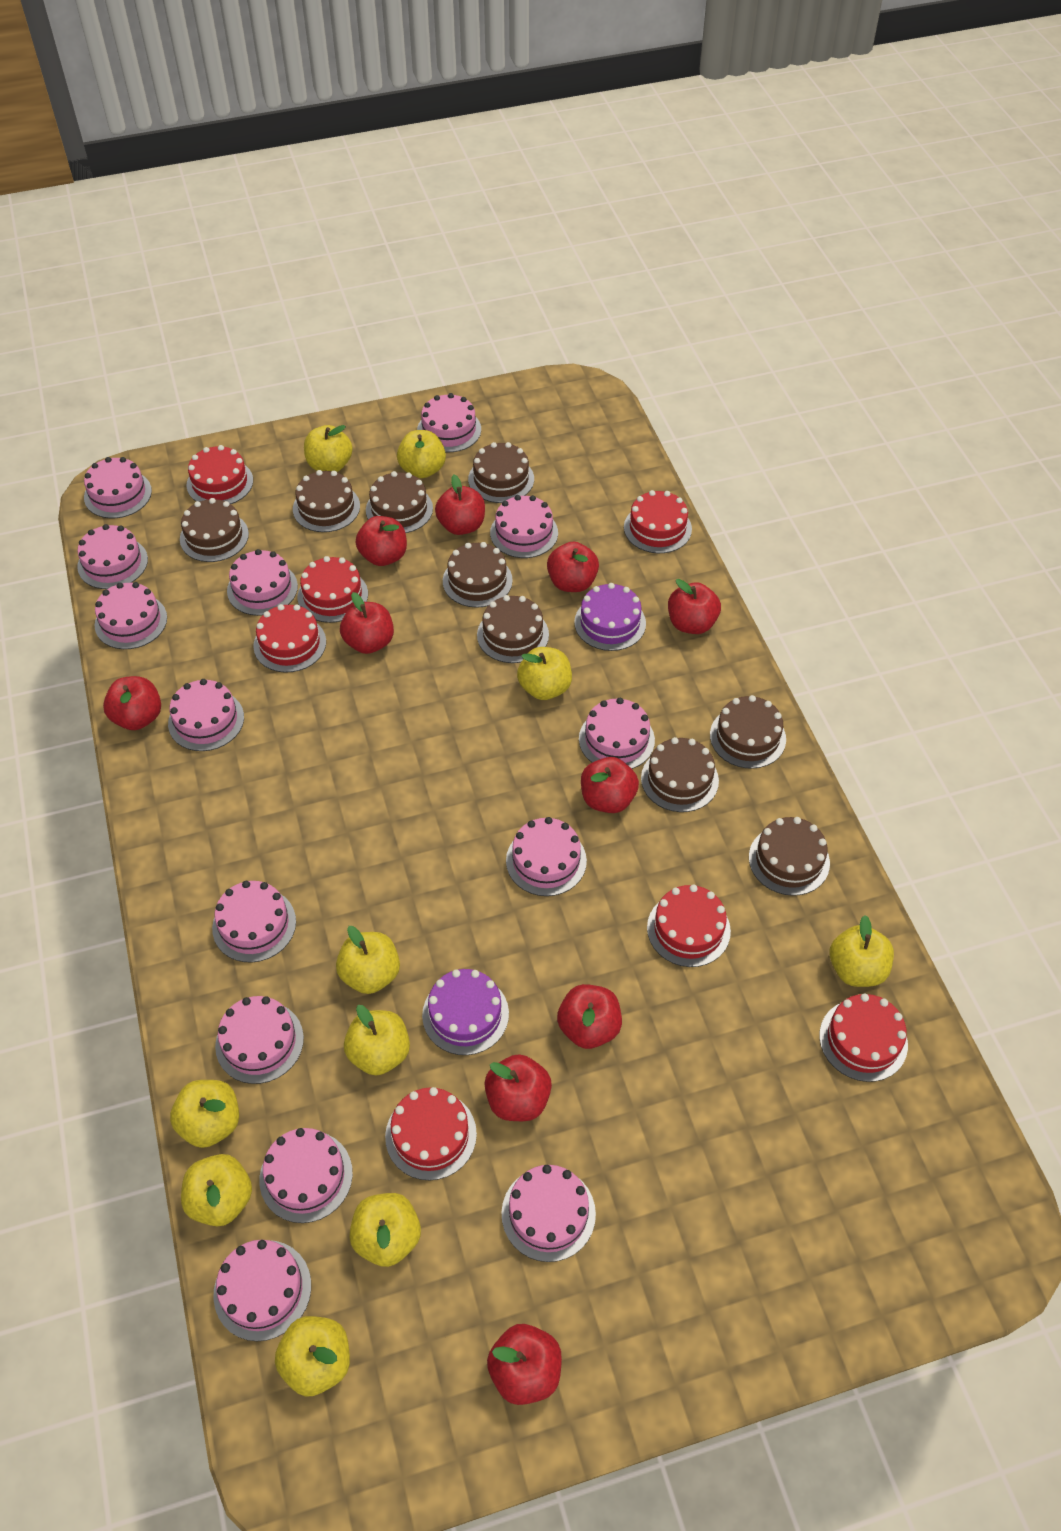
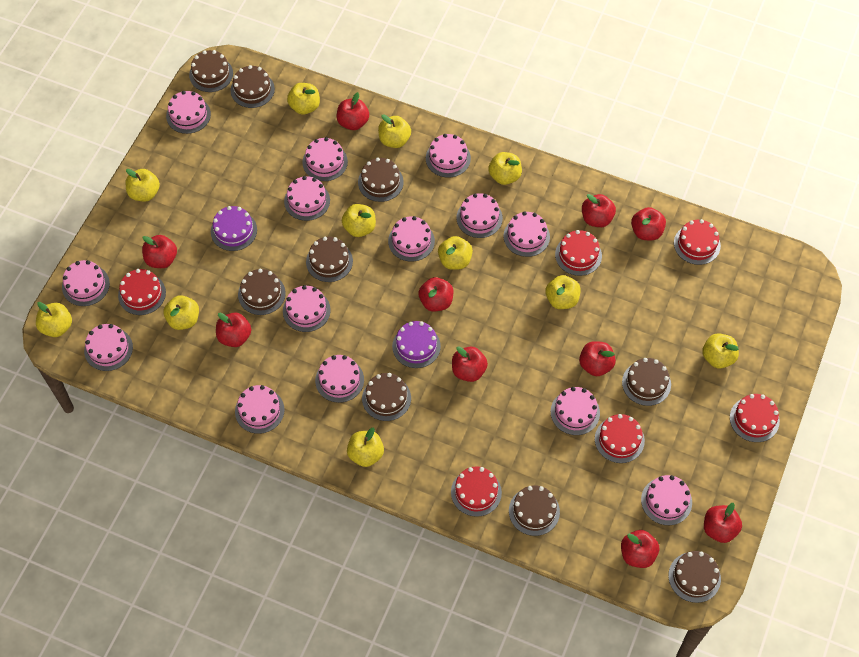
red cake: [187,445,253,504] [253,604,326,673] [297,556,368,623] [385,1087,477,1180] [624,490,692,553] [647,885,731,967] [819,993,908,1082] = 7 -> [118,269,166,315] [451,466,502,517] [555,230,602,276] [595,414,645,463] [674,219,721,265] [730,394,780,442] = 6
yellow apple: [170,1080,239,1148] [181,1154,252,1226] [275,1316,350,1397] [304,425,353,472] [336,926,400,994] [344,1005,410,1075] [349,1193,421,1267] [397,430,446,478] [517,647,572,700] [830,915,894,987] = 10 -> [36,302,72,337] [125,169,160,202] [163,295,199,330] [287,83,320,115] [342,204,376,237] [347,427,384,467] [378,114,411,148] [438,236,473,270] [488,152,522,185] [545,275,580,309] [702,333,739,369] = 11

